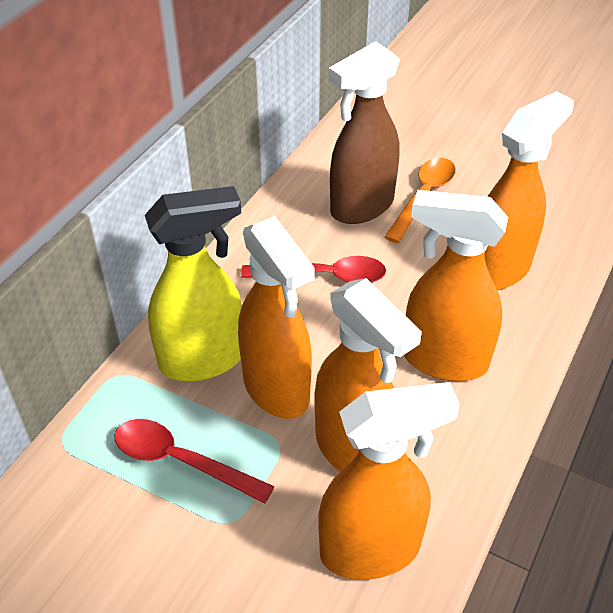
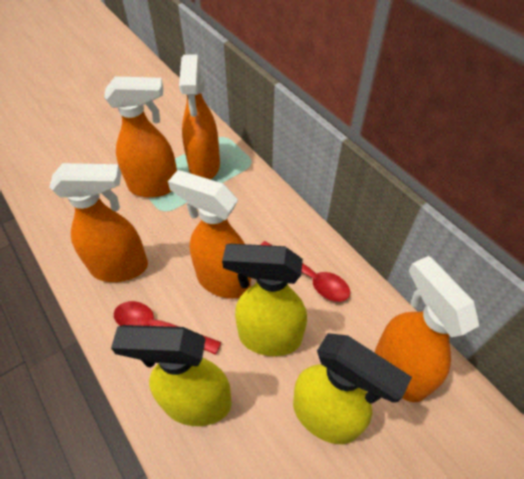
brown spray bottle: [328,41,400,224] = 1 -> none = 0
orange spoon: [385,158,456,243] = 1 -> none = 0
yellow spray bottle: [145,186,242,381] = 1 -> [111,325,231,426] [222,244,307,356] [293,333,412,444] = 3

